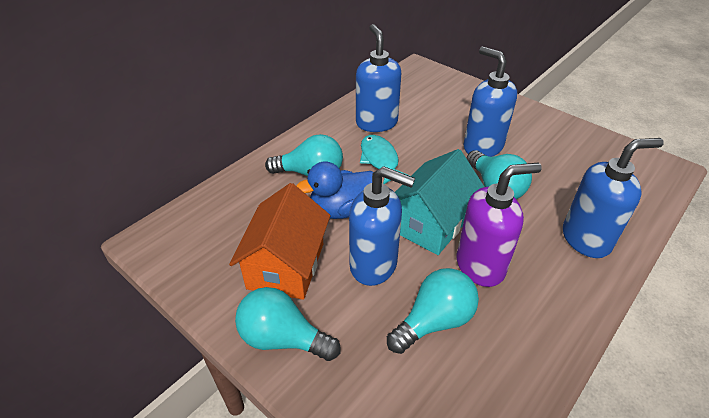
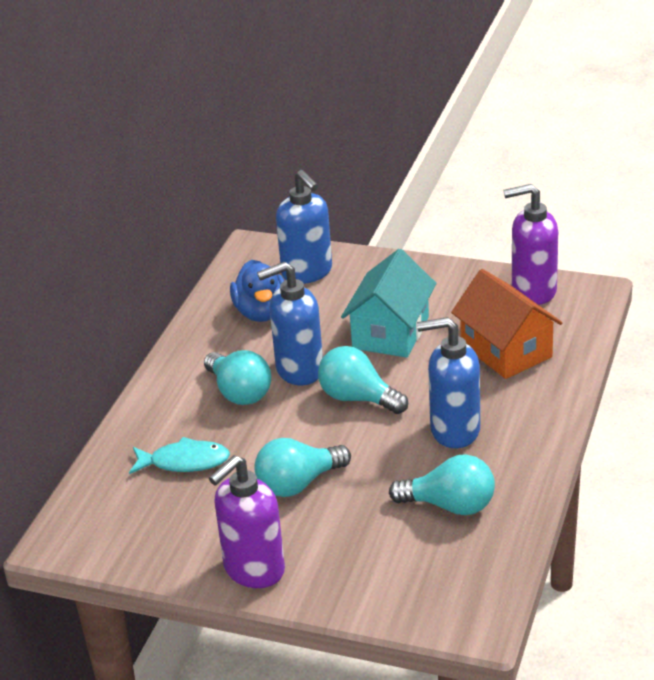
blue soap dispenser: [349,166,415,286] [356,24,401,132] [463,46,517,157] [563,138,664,258] = 4 -> [257,262,323,385] [276,170,332,284] [417,317,480,448] = 3
purple soap dispenser: [457,163,541,287] = 1 -> [209,455,285,588] [504,184,558,305] = 2

